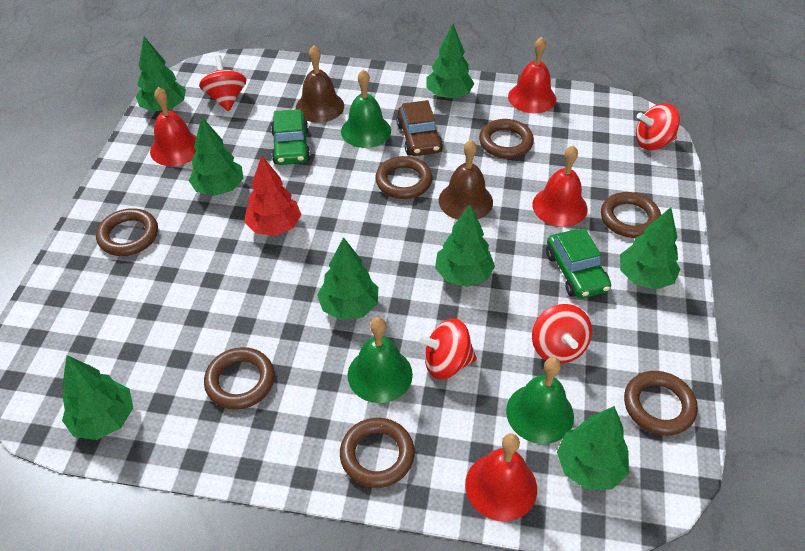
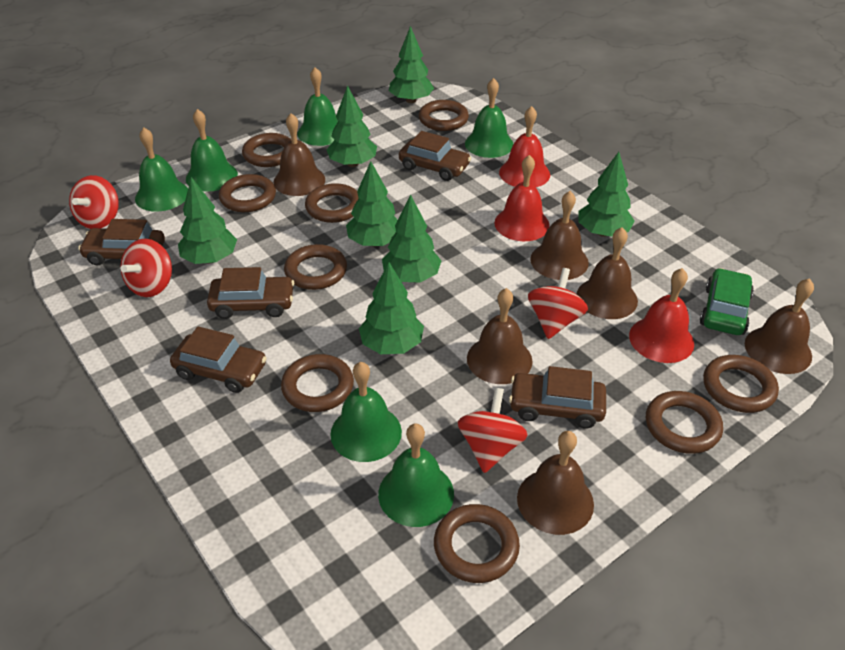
brown bell: [296,46,344,123] [439,140,493,220] = 2 -> [274,113,325,196] [467,288,532,384] [517,431,594,535] [530,191,589,280] [577,227,638,319] [745,278,814,374] = 6
brown car: [396,100,443,156] = 1 -> [78,219,165,266] [170,327,267,393] [207,267,294,319] [399,131,471,181] [509,366,606,428] = 5
brown ring: [96,208,158,256] [204,347,275,410] [340,418,415,488] [375,156,432,199] [479,119,534,159] [601,192,661,238] [624,371,698,436] = 7 -> [219,174,276,212] [242,133,292,167] [281,354,354,412] [284,244,347,290] [305,183,359,223] [419,100,469,131] [434,504,520,583] [646,391,723,454] [703,355,779,413] = 9
green bell: [341,70,391,148] [347,317,413,403] [506,357,574,444] = 3 -> [135,127,188,212] [186,109,238,192] [297,67,338,146] [331,362,402,462] [378,423,454,527] [465,78,513,158] = 6
green car: [271,109,311,165] [546,229,611,299] = 2 -> [700,268,754,335] = 1
green tree: [62,355,133,440] [136,37,186,112] [189,117,244,196] [317,237,378,320] [426,24,474,99] [435,205,495,287] [557,406,629,490] [620,207,680,290] = 8 -> [178,177,237,264] [326,85,377,167] [346,161,398,247] [359,262,424,354] [382,194,442,282] [389,26,434,103] [579,152,635,237] = 7
red bell: [150,87,197,166] [465,434,537,522] [508,37,556,113] [532,145,587,227] = 4 -> [494,155,550,241] [499,106,550,187] [629,268,694,363] = 3
red tree: [244,156,301,236] = 1 -> none = 0

